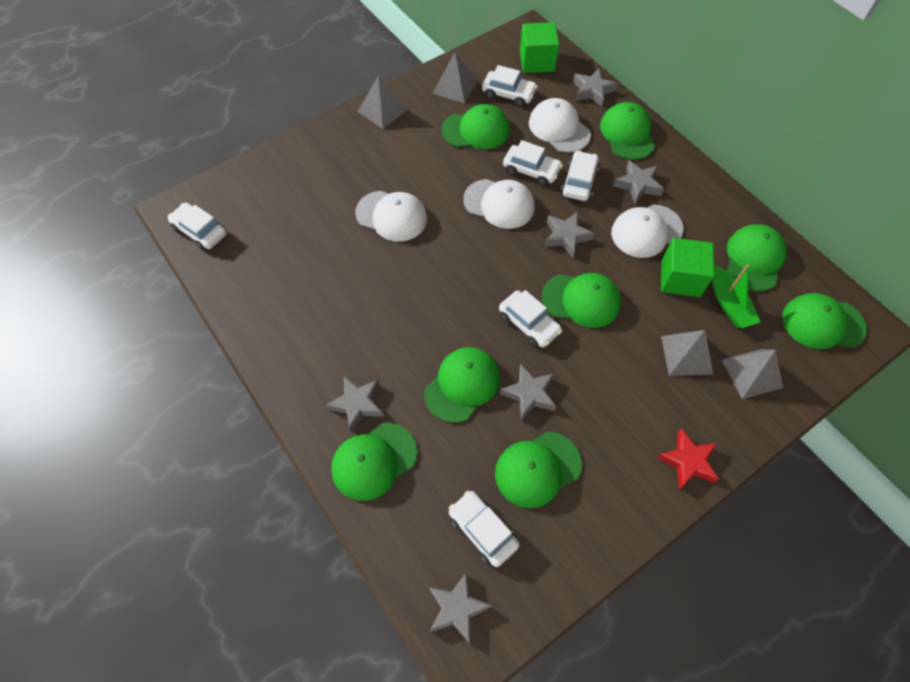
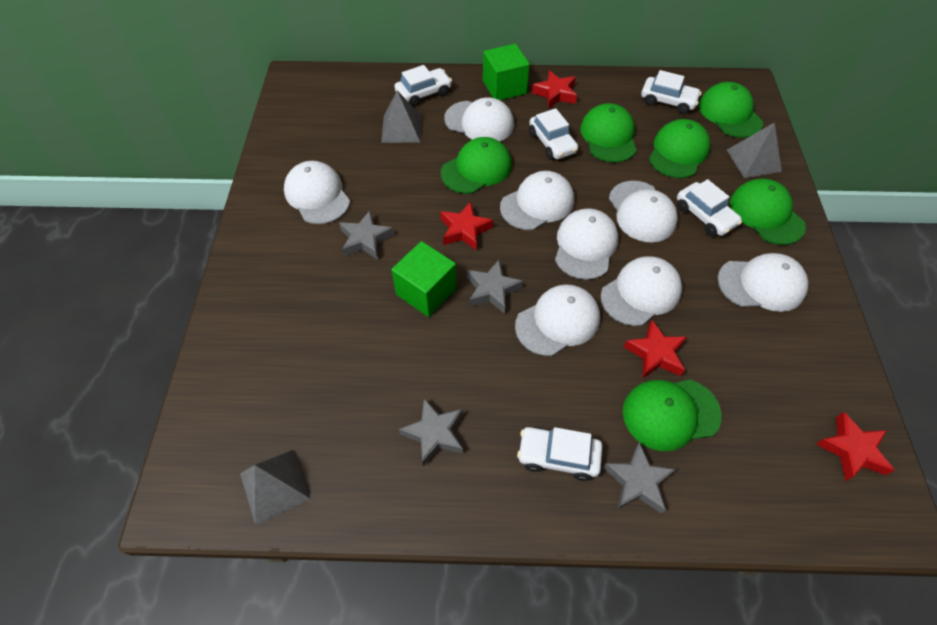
green boat: [712,264,760,328] = 1 -> none = 0
green cap: [331,423,417,501] [424,347,500,423] [442,104,510,149] [495,431,582,508] [542,273,621,328] [600,102,655,160] [727,224,786,292] [783,293,867,349] = 8 -> [441,137,512,194] [580,103,637,163] [623,380,722,451] [649,119,711,178] [699,82,763,138] [730,178,806,245] = 6
grey pyramid: [358,76,408,129] [432,52,478,104] [661,330,713,376] [722,349,783,399] = 4 -> [240,450,311,525] [381,91,422,143] [727,122,782,178] = 3
grey star: [326,376,384,433] [429,573,492,644] [500,364,556,421] [544,211,595,258] [573,69,617,107] [614,161,664,204] = 6 -> [339,211,394,260] [399,398,463,466] [467,260,523,314] [603,442,676,514] = 4
red star: [657,428,719,489] = 1 -> [440,201,493,251] [532,70,577,108] [624,320,687,378] [816,412,895,481] = 4
white cap: [355,191,427,242] [463,179,535,229] [529,98,591,153] [611,204,683,258] = 4 -> [284,161,350,224] [444,97,514,142] [500,171,574,230] [515,284,600,356] [555,208,618,280] [601,256,682,326] [609,181,678,242] [717,253,808,312] = 8
white car: [168,203,227,251] [449,490,520,567] [482,65,538,107] [499,290,562,348] [503,140,563,186] [561,150,599,201] = 6 -> [394,65,452,107] [517,427,602,481] [529,108,578,160] [641,70,702,114] [677,179,742,236] = 5

